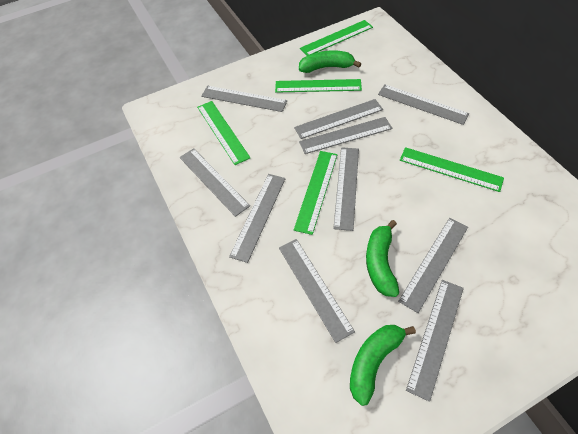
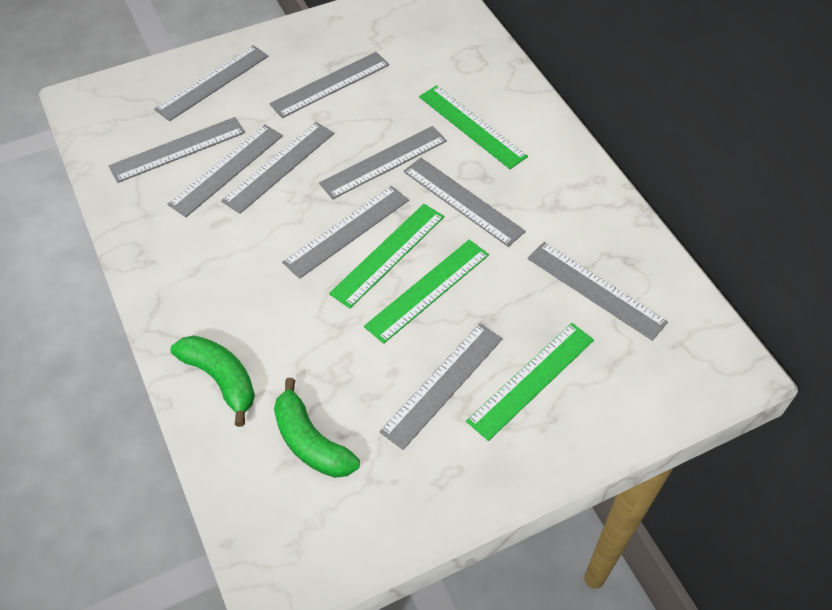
green banana: [299,50,361,73] [350,325,416,406] [366,220,399,297] = 3 -> [170,335,255,427] [274,378,360,478] = 2
green ruler: [197,101,250,165] [275,79,362,93] [294,151,338,235] [300,20,373,56] [400,147,504,192] = 5 -> [329,204,444,308] [364,240,489,344] [419,85,528,169] [466,323,594,441] = 4

